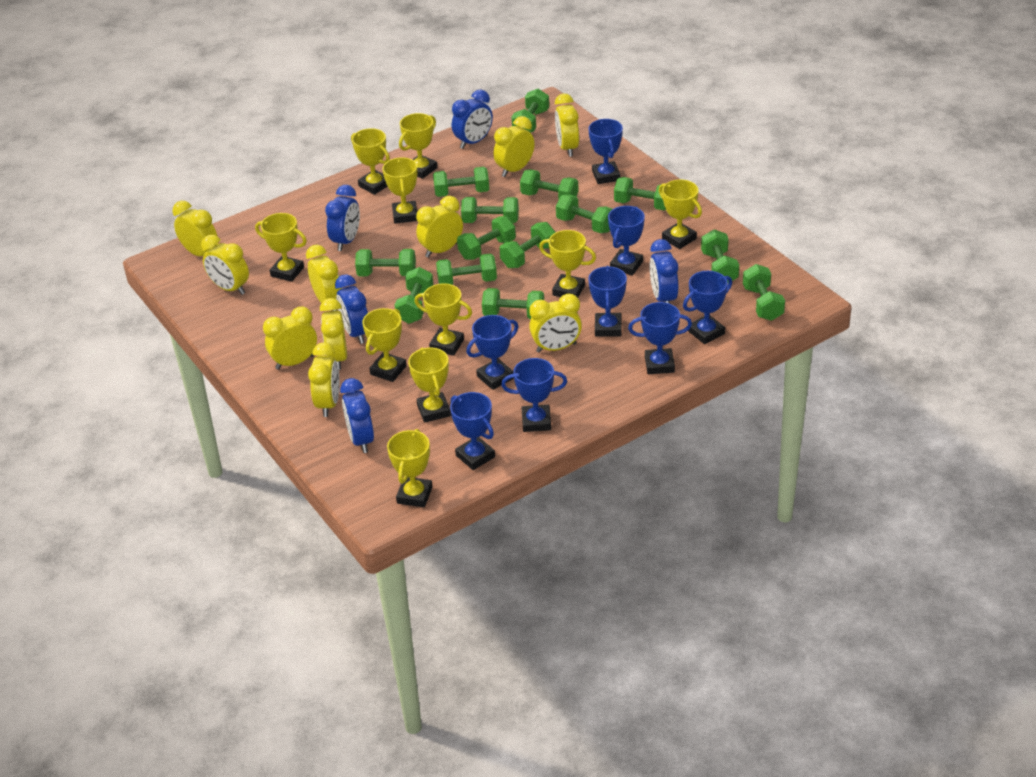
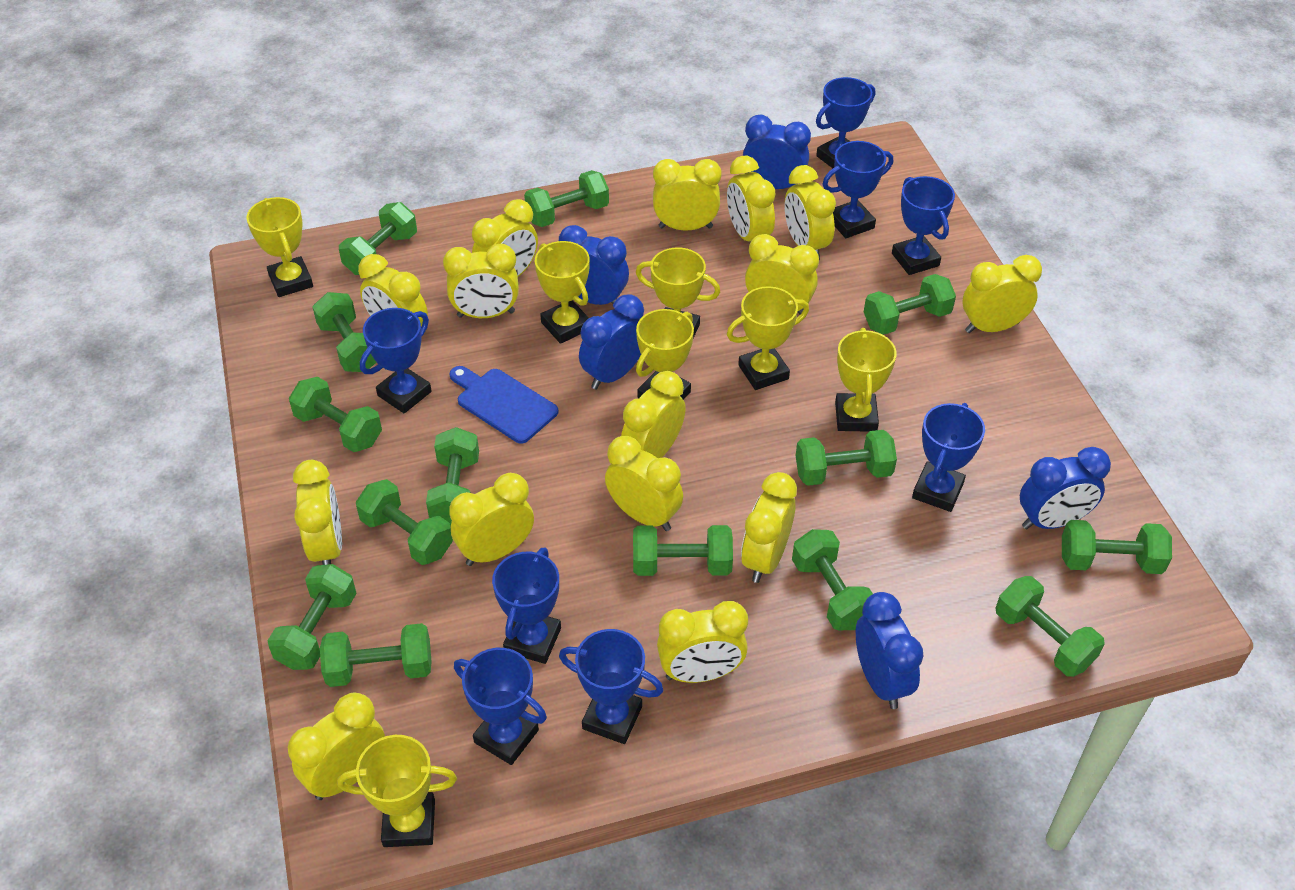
blue cutting board: none = 0 -> [449,366,558,444] = 1
yellow clock: [173,201,218,256] [201,235,249,295] [263,307,317,370] [306,245,342,311] [308,343,339,417] [320,298,347,370] [416,196,463,258] [494,116,535,177] [529,294,582,353] [555,94,579,157] = 10 -> [288,692,385,800] [293,460,342,565] [358,254,428,326] [443,243,519,318] [449,473,534,566] [472,199,538,277] [605,436,683,531] [621,371,686,458] [653,159,721,231] [657,601,748,683] [727,156,776,241] [741,472,797,583] [745,234,819,314] [785,165,836,260] [963,255,1042,333] = 15
yellow trophy: [255,213,307,282] [351,128,390,195] [362,308,407,382] [382,157,418,224] [387,429,433,507] [399,113,437,179] [408,347,451,423] [415,283,472,356] [539,230,596,298] [659,180,702,249] = 10 -> [246,197,313,297] [337,735,457,847] [535,241,590,344] [636,248,720,338] [636,309,694,400] [727,286,809,390] [835,328,897,432] = 7

